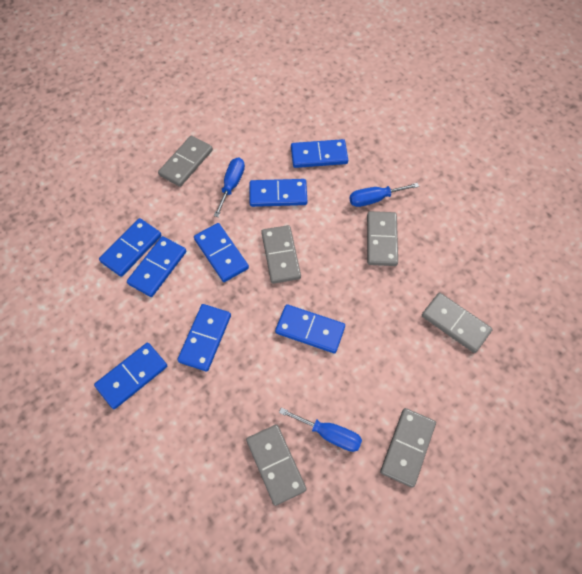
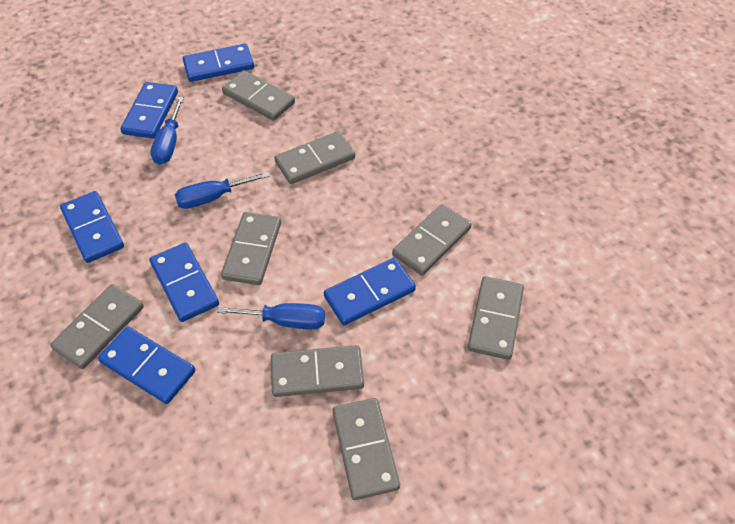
blue domino: [94,343,168,409] [99,218,161,277] [127,236,186,297] [177,304,231,372] [194,223,249,282] [250,179,307,207] [275,304,345,353] [291,139,348,168] = 8 -> [60,191,124,263] [98,326,195,404] [121,82,178,138] [149,243,219,322] [183,44,254,82] [324,258,416,325] = 6
grey domino: [158,135,213,187] [246,424,306,506] [261,225,301,284] [367,211,398,266] [380,408,436,488] [422,293,493,353] = 6 -> [50,284,144,369] [221,212,281,285] [222,70,295,121] [271,345,364,397] [274,131,355,184] [333,398,400,500] [392,204,472,276] [468,276,524,360] = 8

